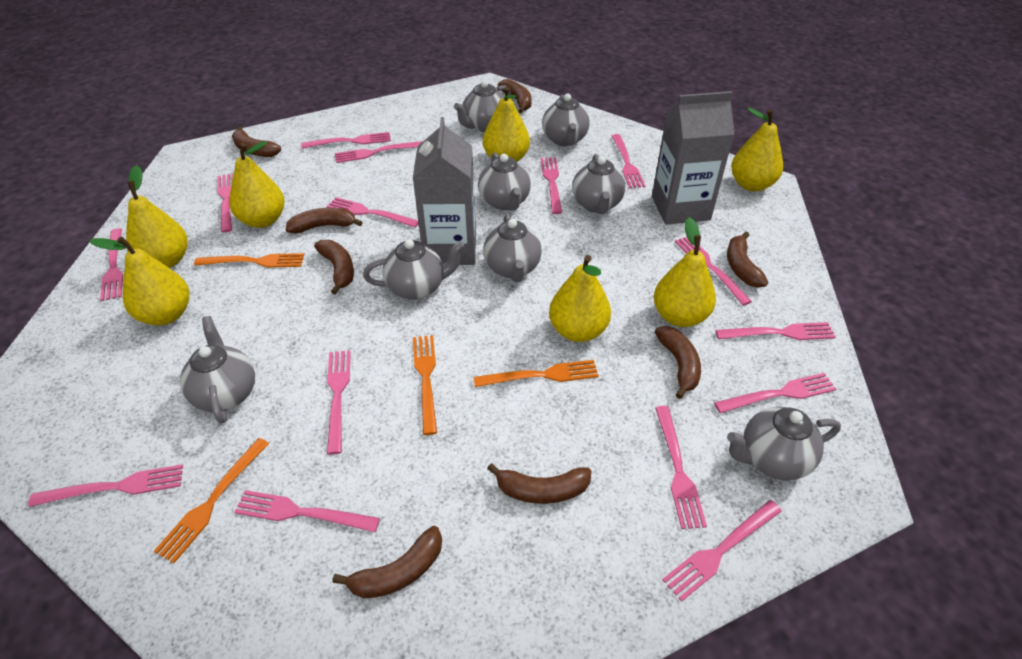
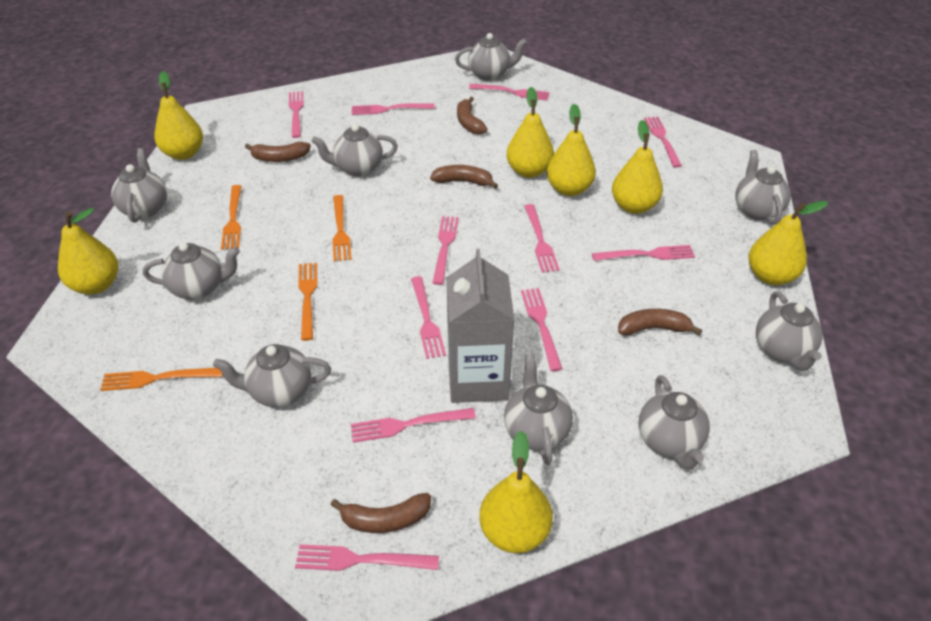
brown banana: [232,126,281,157] [286,208,363,233] [314,240,354,295] [332,526,442,598] [487,463,591,504] [498,79,531,113] [655,326,701,399] [727,232,768,288] = 8 -> [245,142,311,162] [331,493,431,533] [430,165,498,189] [457,97,487,135] [618,309,702,335] = 5
grey carton: [413,117,476,265] [652,91,734,225] = 2 -> [447,249,515,403] = 1
grey teapot: [180,316,255,424] [363,239,465,300] [454,80,511,132] [478,152,531,211] [483,213,542,282] [542,94,590,147] [572,154,625,214] [727,407,841,480] = 8 -> [111,148,167,223] [143,242,240,300] [213,344,331,407] [312,124,398,177] [455,33,527,81] [504,354,573,465] [638,375,710,470] [735,150,791,225] [756,291,823,371] = 9
pink fork: [28,464,183,507] [100,228,123,301] [217,173,234,233] [234,490,380,532] [301,132,391,149] [327,197,419,228] [327,350,351,455] [335,141,423,163] [541,157,562,214] [612,134,645,188] [655,406,707,529] [662,500,782,602] [675,237,752,306] [714,373,836,413] [715,322,836,340] = 15 -> [289,91,304,138] [295,544,439,571] [351,408,476,443] [352,103,435,115] [411,276,446,359] [433,216,459,285] [469,84,550,101] [521,288,562,371] [524,204,560,273] [592,245,695,261] [644,117,682,167] = 11

